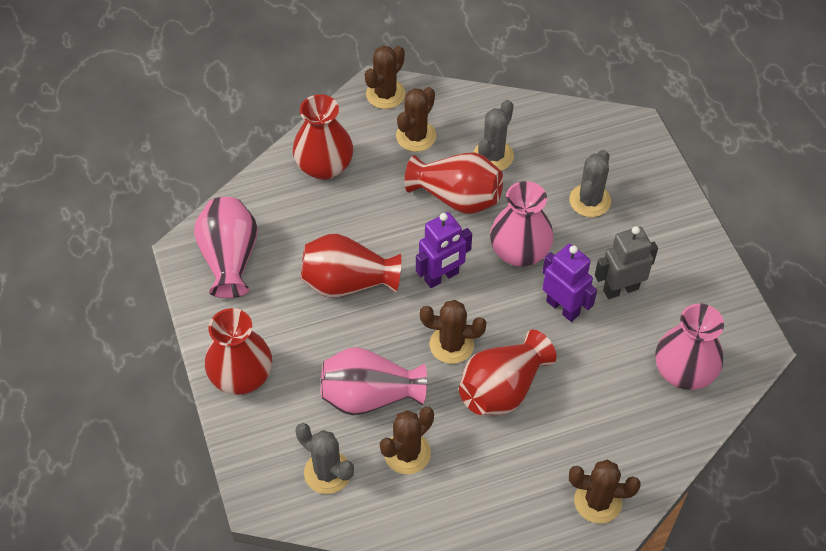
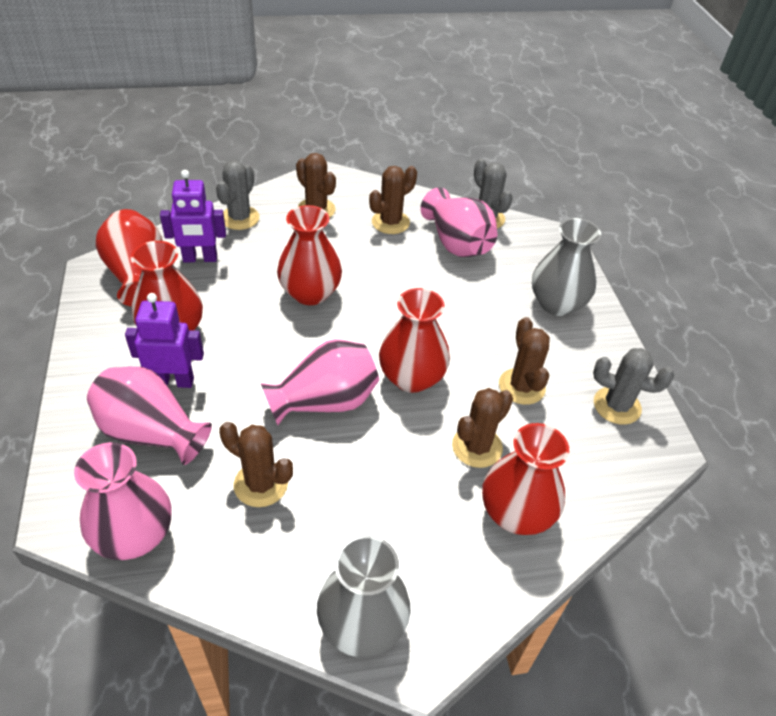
grey robot: [595,226,658,299] = 1 -> none = 0
grey vase: none = 0 -> [317,535,411,657] [532,218,601,316] = 2

